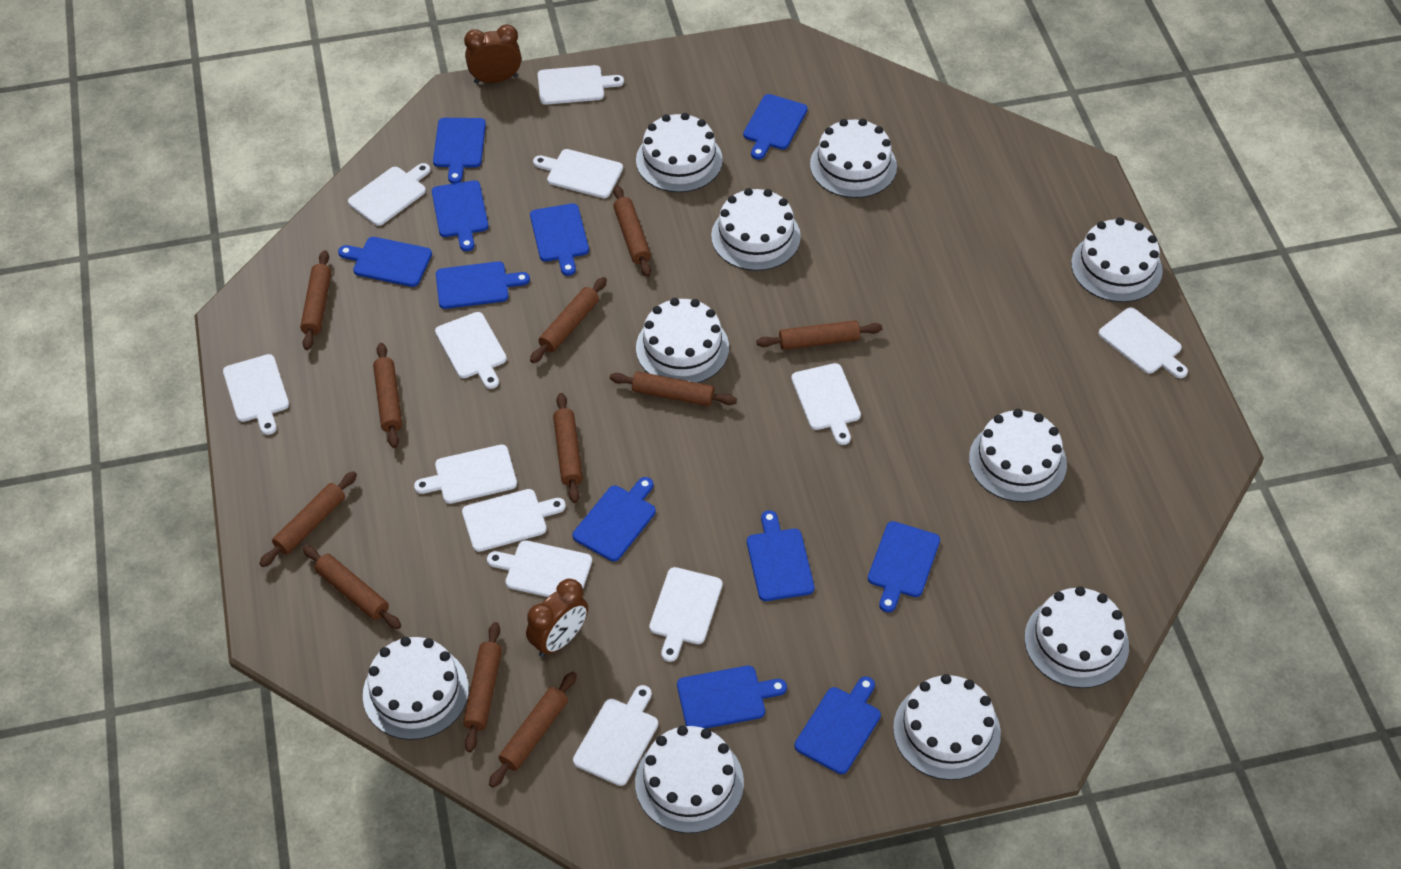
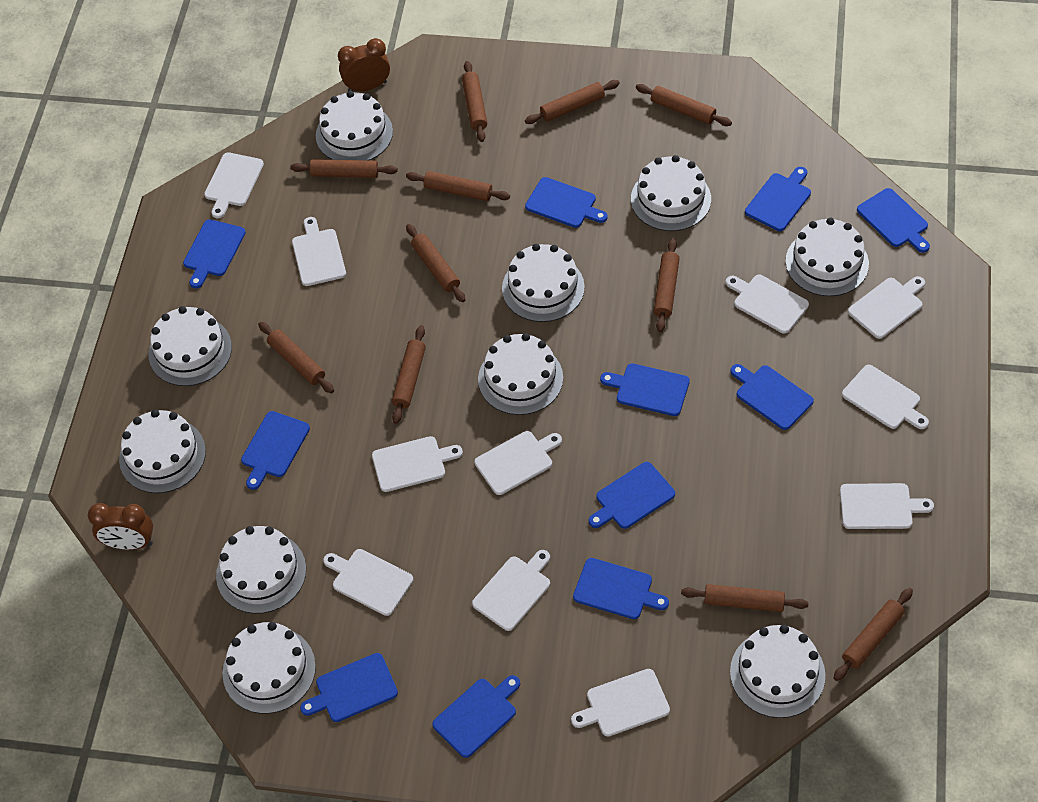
white cutting board: [223,354,289,435] [348,163,430,226] [414,445,517,504] [435,312,507,389] [462,489,566,552] [487,540,592,597] [533,149,623,198] [538,65,624,105] [573,685,658,786] [649,567,723,662] [791,363,861,445] [1098,307,1188,378] = 12 -> [204,152,264,218] [292,217,346,286] [323,549,413,616] [372,436,463,492] [472,550,550,631] [475,431,562,495] [571,669,670,736] [726,275,809,333] [840,483,934,529] [842,365,929,429] [848,276,925,339] = 11

